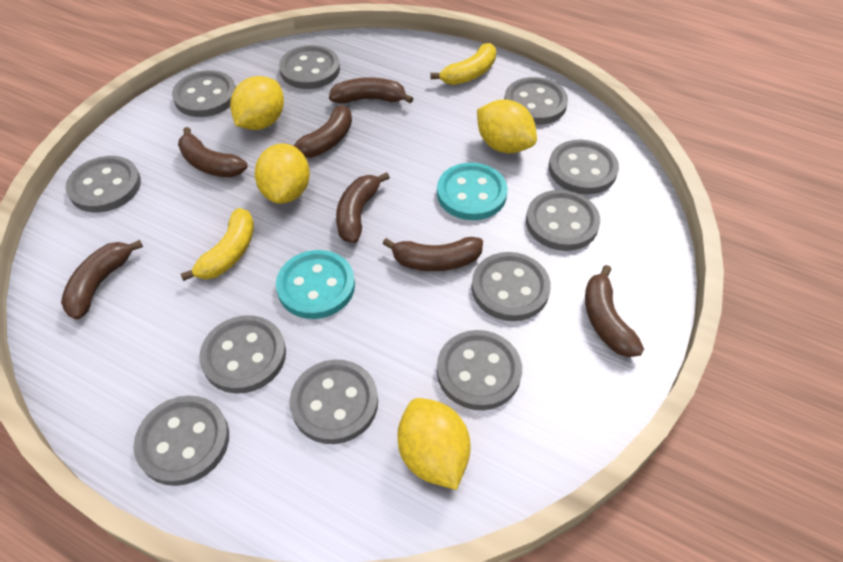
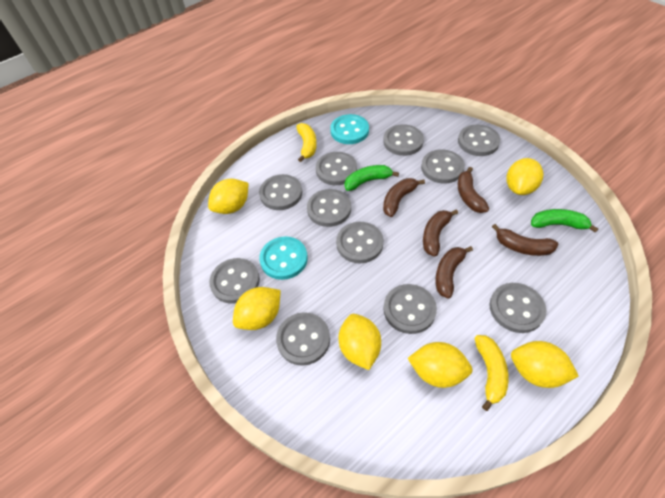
brown banana: [61,240,143,320] [178,127,248,177] [294,105,352,158] [329,77,413,104] [336,172,390,243] [383,237,483,271] [585,265,644,357] = 7 -> [383,178,425,217] [423,209,458,256] [435,246,473,298] [458,167,489,213] [492,224,558,256] = 5
green banana: none = 0 -> [344,165,399,191] [531,209,599,233] = 2
yellow lemon: [230,76,284,130] [255,143,310,204] [397,398,471,490] [477,99,537,153] = 4 -> [208,178,249,214] [233,287,281,330] [338,314,381,370] [408,342,473,388] [507,158,543,195] [511,341,579,388] = 6

